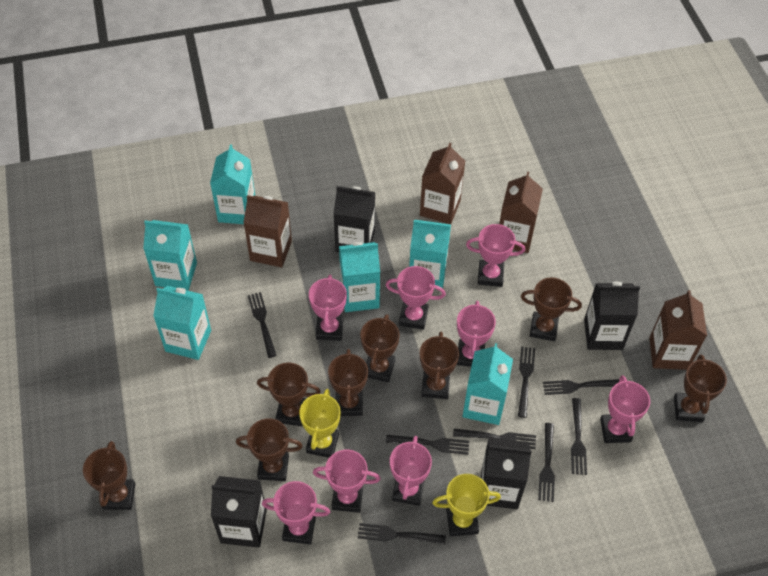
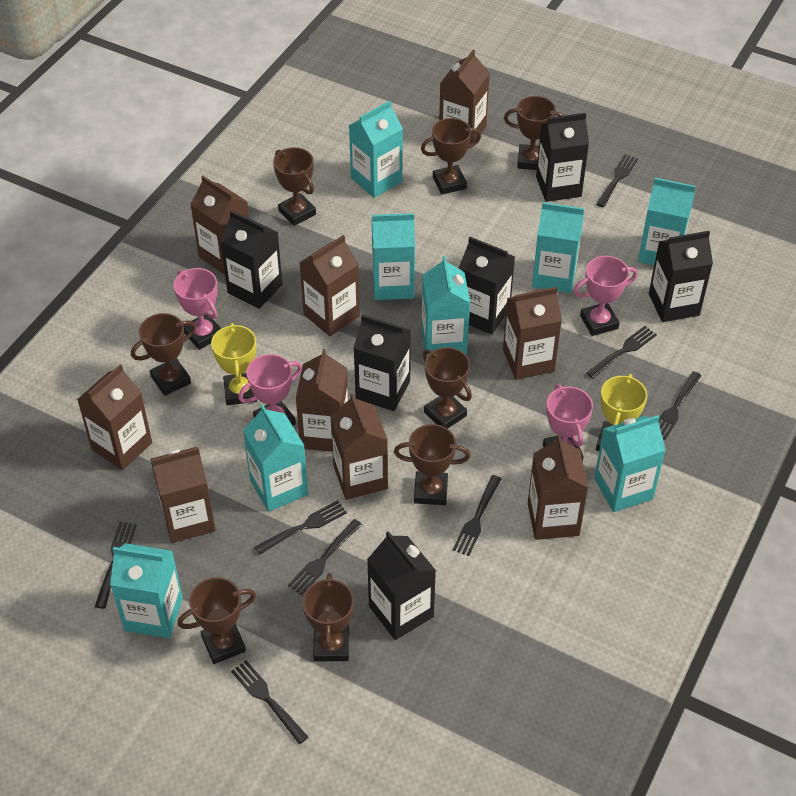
black carton: [211,476,267,548] [333,186,375,252] [481,438,532,509] [584,282,640,350] = 4 -> [220,210,282,309] [353,314,411,411] [367,531,436,640] [459,237,515,335] [536,113,589,202] [649,231,713,322] = 6
brown carton: [243,195,292,267] [420,143,465,224] [499,172,543,253] [649,290,707,370] = 4 -> [77,364,152,470] [150,447,216,543] [190,176,249,274] [296,349,348,452] [299,235,360,336] [330,393,388,500] [439,49,490,144] [503,287,562,380] [528,435,589,540] = 9
pink trophy: [262,481,330,545] [309,274,347,341] [313,450,381,513] [386,266,446,330] [390,436,432,506] [457,301,496,367] [466,224,525,287] [600,375,650,443] = 8 -> [174,268,222,350] [238,354,302,426] [543,384,593,461] [574,256,638,336] = 4
turquoise carton: [143,220,197,290] [153,286,211,360] [210,144,255,224] [339,242,380,312] [409,220,451,288] [462,343,513,425] = 6 -> [110,543,183,638] [243,404,308,512] [349,101,403,198] [372,213,415,300] [422,256,470,356] [532,202,584,293] [594,415,666,512] [638,178,696,265] = 8

